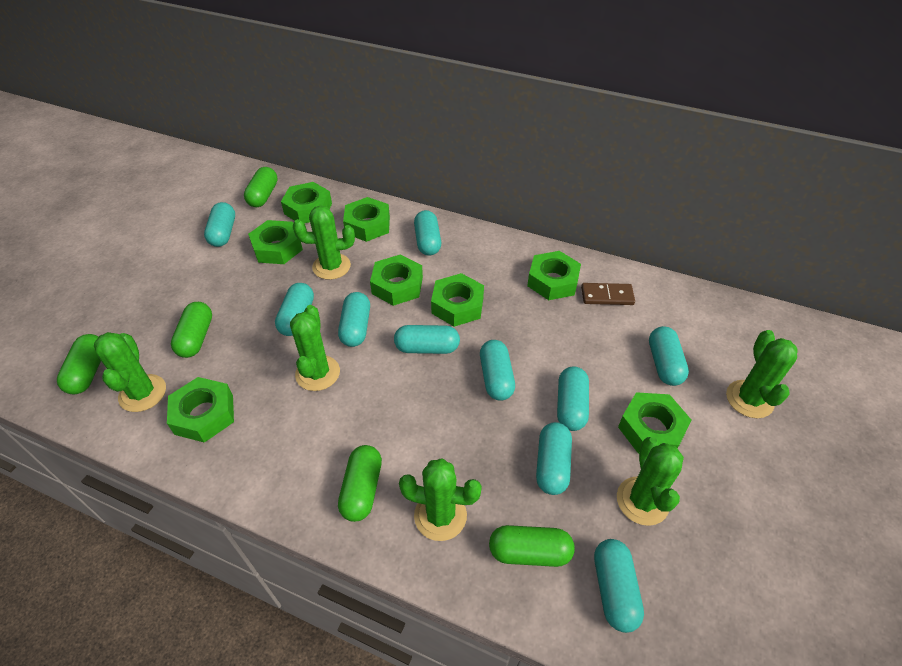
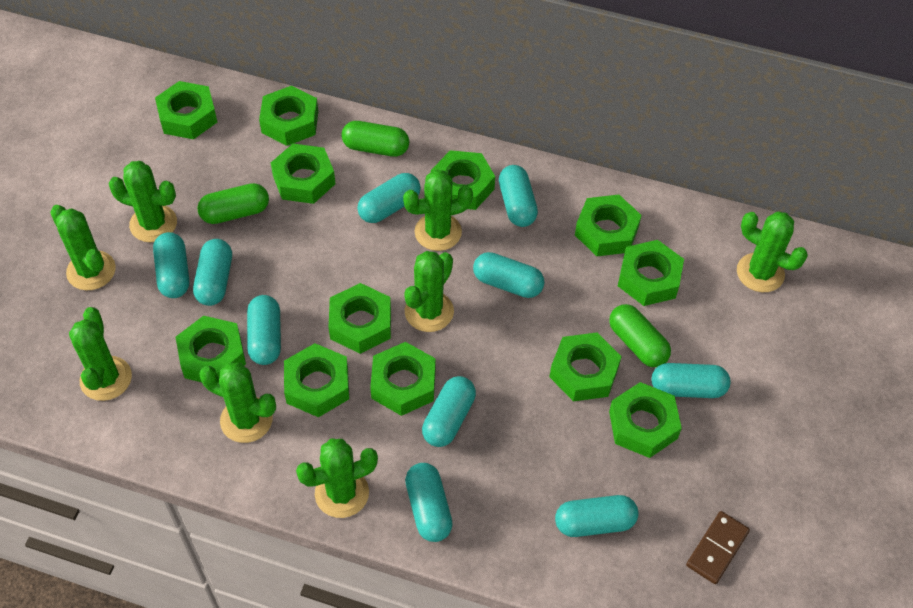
green cactus: [94,332,166,412] [290,305,340,391] [293,205,355,280] [399,458,482,541] [617,437,684,526] [726,330,798,418] = 6 -> [50,205,116,290] [69,307,132,401] [109,161,177,242] [199,363,276,443] [296,438,378,518] [403,170,473,251] [404,251,454,332] [737,211,808,292] = 8
green capsule: [57,334,101,394] [171,302,212,358] [244,167,278,207] [338,445,382,522] [489,525,575,567] = 5 -> [197,183,269,224] [342,121,409,157] [609,304,671,367] = 3
green nut: [167,377,234,443] [248,220,303,264] [281,182,332,223] [343,197,390,242] [370,254,423,306] [431,273,484,327] [527,251,581,300] [618,392,692,454] = 8 -> [155,81,217,139] [176,316,246,382] [259,86,318,146] [271,144,335,204] [284,343,349,417] [329,283,391,354] [370,342,436,416] [431,150,495,210] [550,332,622,402] [575,195,642,256] [609,382,682,458] [618,240,684,306] = 12

